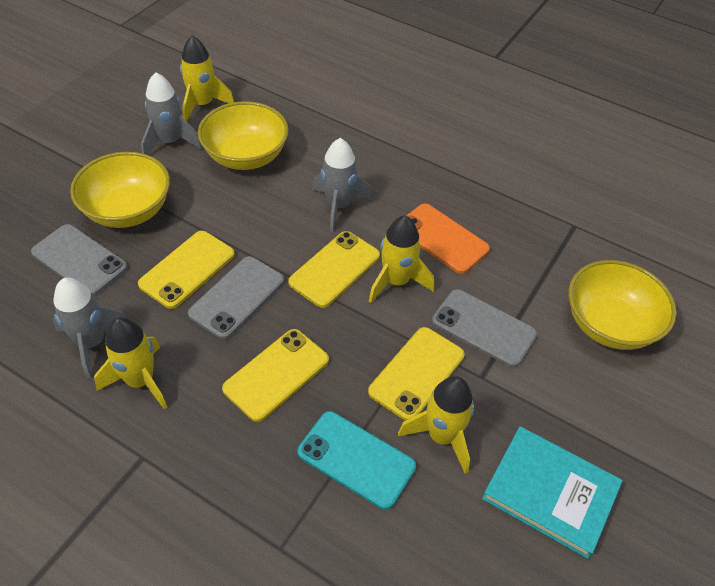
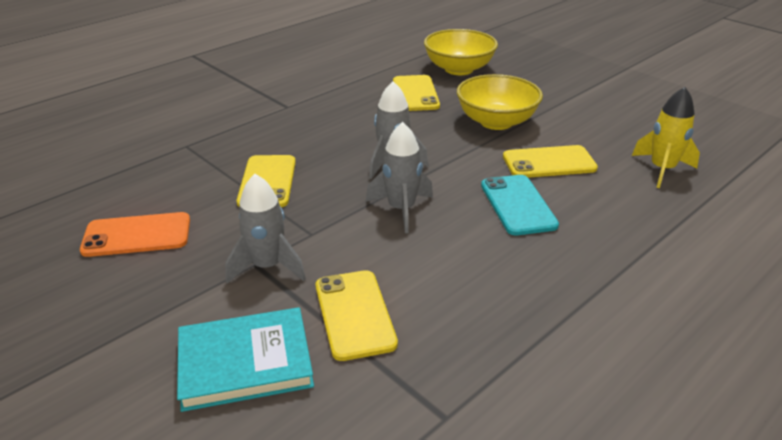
grey phone: [31,224,128,296] [188,256,284,339] [432,289,537,367] = 3 -> none = 0
yellow bowl: [70,152,170,228] [198,101,289,170] [569,260,676,350] = 3 -> [424,29,498,75] [457,74,543,130] = 2
yellow rocket: [94,317,167,410] [180,35,234,121] [369,216,434,303] [398,376,474,474] = 4 -> [632,87,700,188] = 1

